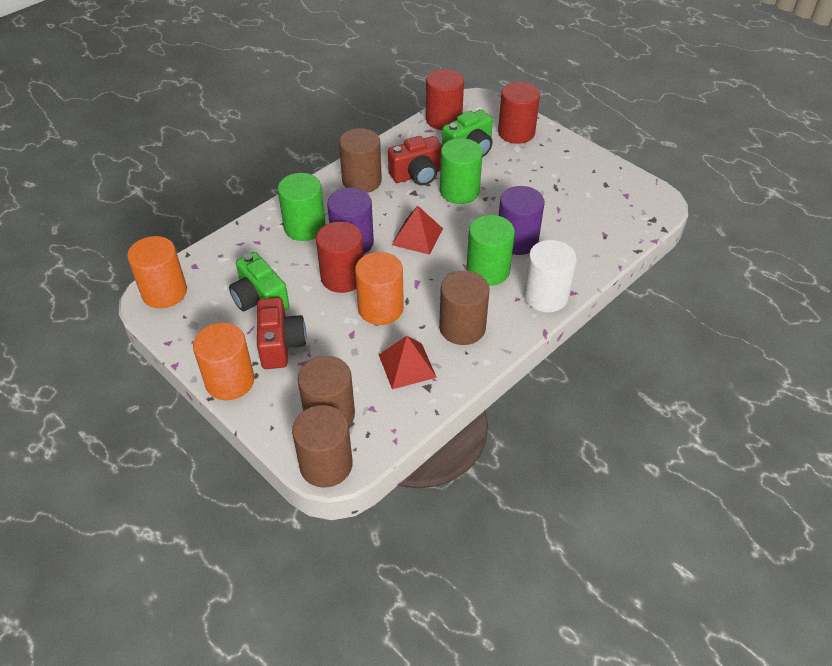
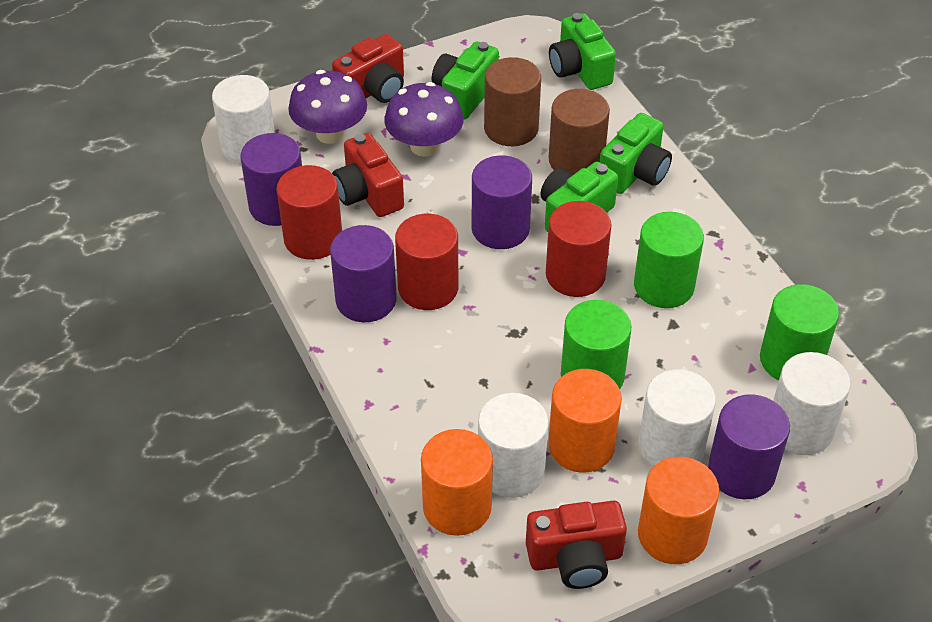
brown cylinder: [292,405,353,488] [298,356,355,426] [339,128,382,193] [439,271,490,345] = 4 -> [484,57,541,146] [549,89,610,175] = 2
green camera: [229,252,290,311] [442,110,493,157] = 2 -> [432,42,499,120] [541,162,618,232] [549,13,616,90] [600,113,672,194] = 4
purple cylinder: [327,188,374,254] [498,186,545,255] = 2 -> [240,133,302,226] [330,225,397,322] [472,155,532,249] [708,394,790,499] = 4
purple mushroom: none = 0 -> [288,70,367,144] [384,82,464,157] = 2
red camera: [257,298,306,369] [388,136,442,186] = 2 -> [332,34,404,103] [332,133,404,217] [526,501,627,589] = 3
red pyramid: [379,336,437,389] [392,206,443,255] = 2 -> none = 0
white cylinder: [524,240,577,312] = 1 -> [212,75,275,165] [478,393,549,498] [638,369,716,467] [773,352,851,455] = 4

